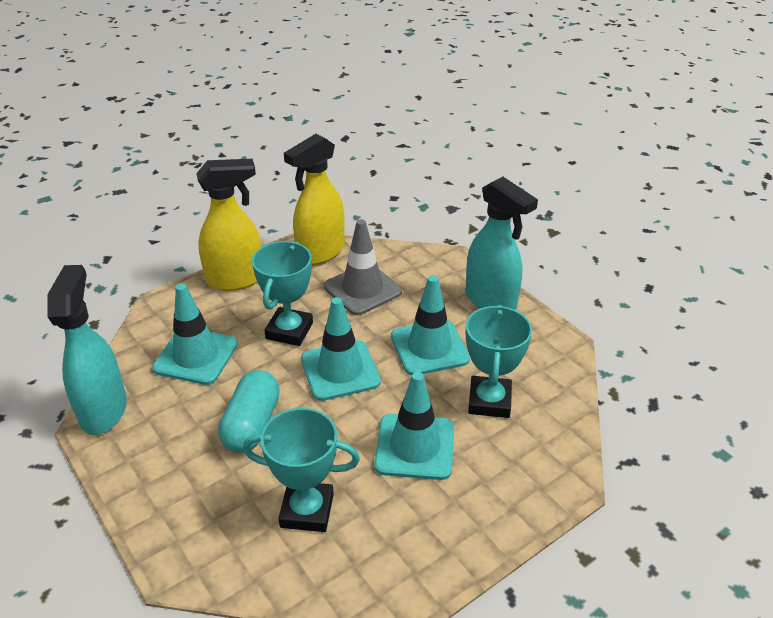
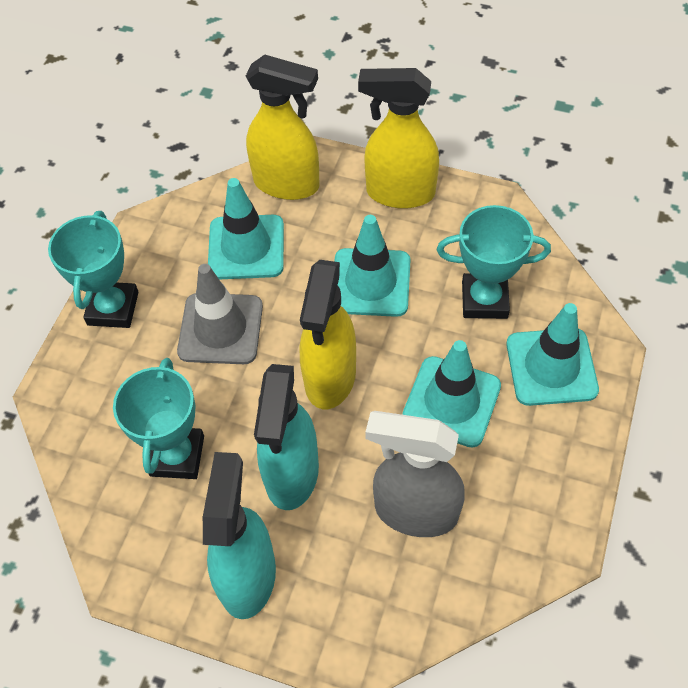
grey spray bottle: none = 0 -> [365,411,465,537] = 1
turquoise capsule: [218,370,280,453] = 1 -> none = 0
yellow spray bottle: [196,159,262,291] [284,134,345,265] = 2 -> [246,55,320,200] [300,260,356,409] [358,68,439,209] = 3

